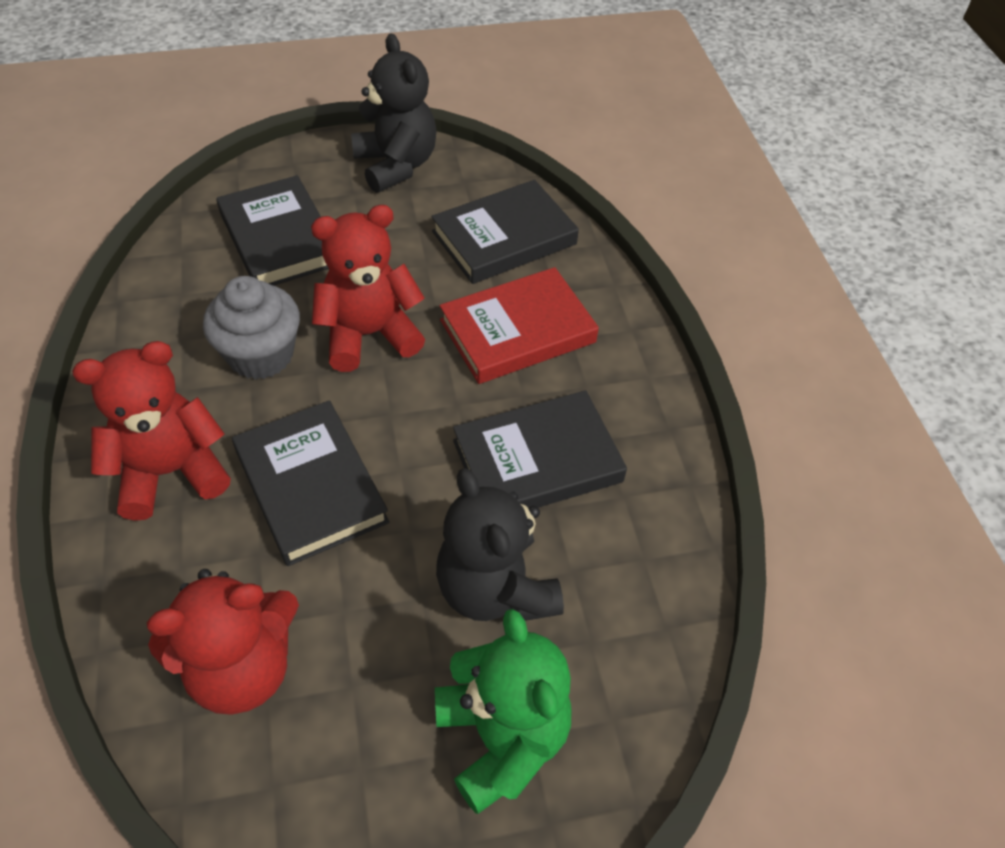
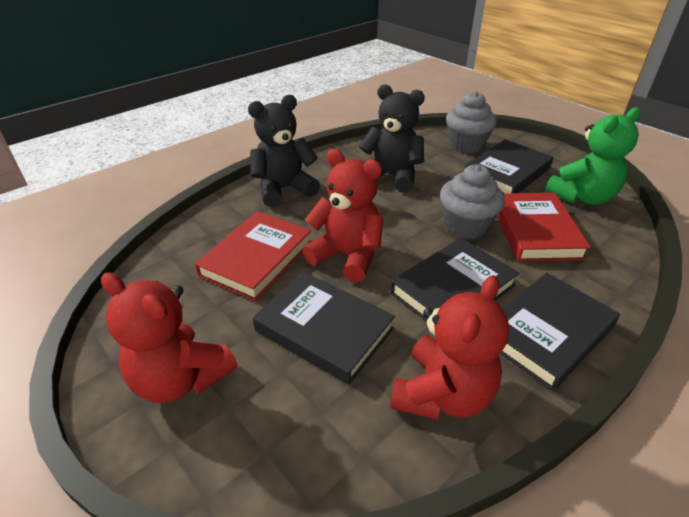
grey cupcake: [203,276,300,380] = 1 -> [440,165,505,239] [446,91,497,153] = 2
red book: [440,267,599,384] = 1 -> [195,211,312,301] [497,193,591,261] = 2

